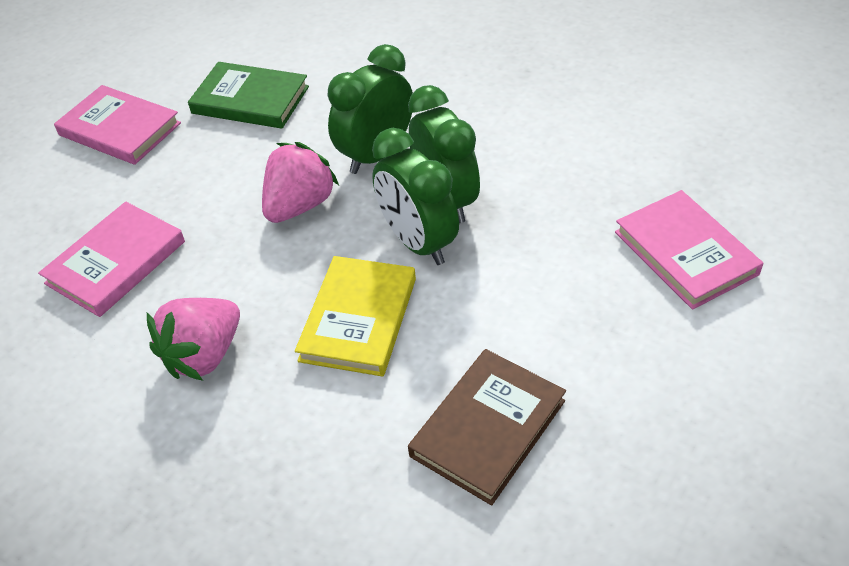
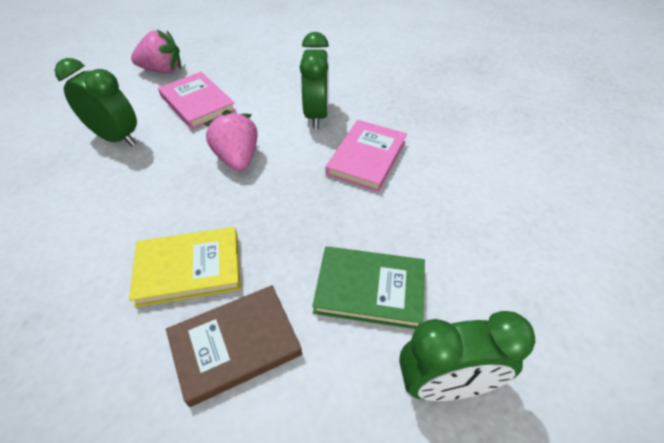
pink book: [38,202,185,317] [54,85,181,165] [615,190,763,310] = 3 -> [158,72,236,130] [325,120,407,192] = 2

